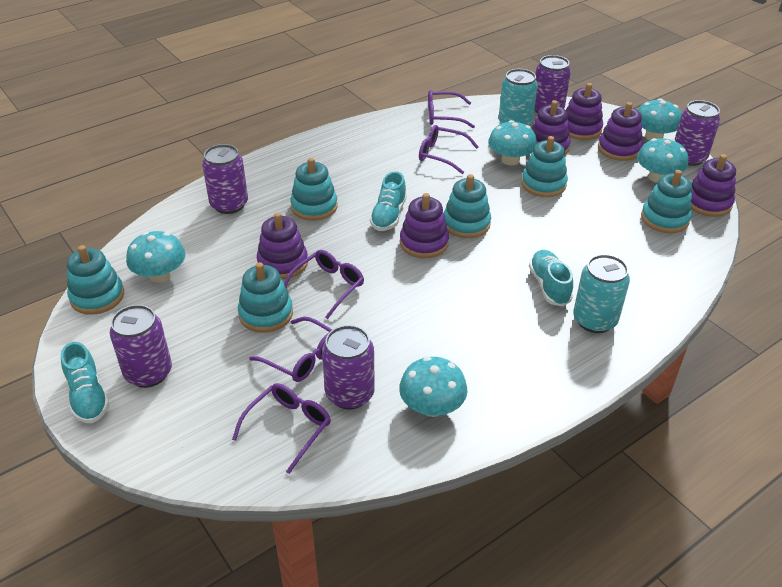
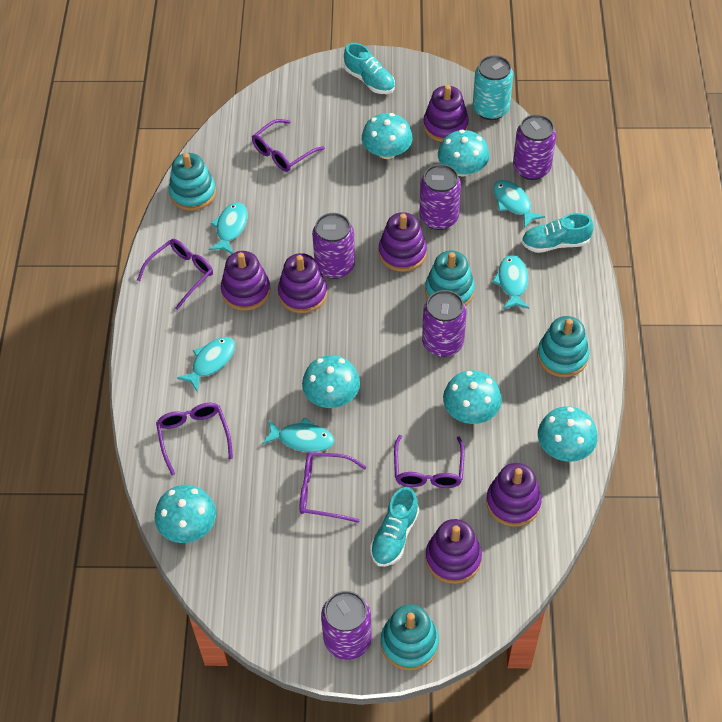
turquoise can: [499,69,538,125] [573,254,630,333] = 2 -> [473,55,513,120] = 1
turquoise fish: none = 0 -> [177,337,235,392] [209,202,248,254] [262,417,334,452] [492,255,529,309] [493,180,545,229] = 5
turquoise mushroom: [126,231,186,283] [399,356,467,417] [488,120,537,165] [637,138,688,183] [638,98,682,141] = 5 -> [155,485,216,543] [302,355,360,408] [362,113,413,159] [438,130,489,177] [443,370,502,424] [538,406,598,462] = 6
turquoise stacking toy: [67,245,124,315] [238,262,293,333] [290,158,338,221] [444,174,491,238] [521,136,568,197] [641,170,692,233] = 6 -> [169,153,216,211] [381,604,439,670] [425,251,475,306] [537,316,589,377] = 4

